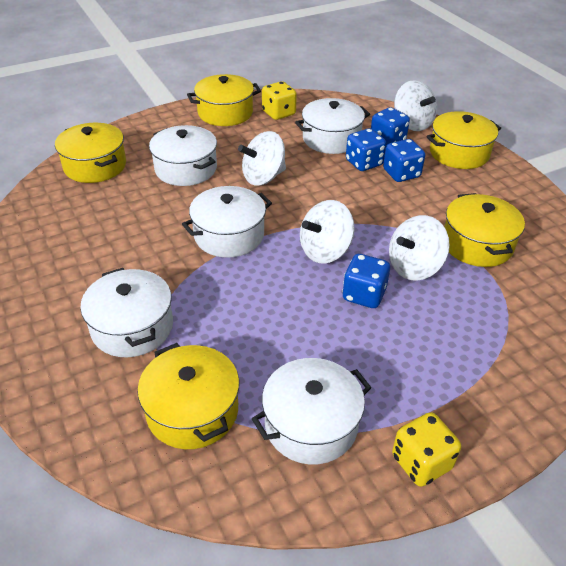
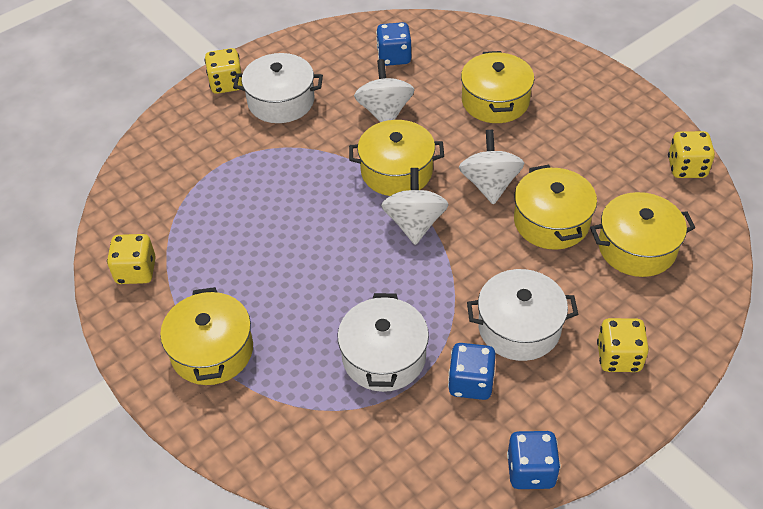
blue dice: [342,254,390,308] [346,128,386,171] [371,107,410,146] [383,139,425,182] = 4 -> [376,22,411,66] [448,343,496,400] [507,431,561,489] = 3
white pot: [80,268,173,357] [149,125,217,186] [182,186,272,258] [252,358,372,465] [295,98,370,154] = 5 -> [233,53,323,123] [338,293,429,392] [467,269,578,361] = 3
white spinning top: [238,131,286,186] [300,200,355,264] [389,215,450,281] [394,80,437,131] = 4 -> [354,59,414,122] [381,168,449,245] [459,130,524,205] = 3
yellow dice: [262,81,297,120] [392,412,461,487] = 2 -> [107,234,156,284] [205,48,242,94] [597,318,649,372] [668,131,715,178] = 4

